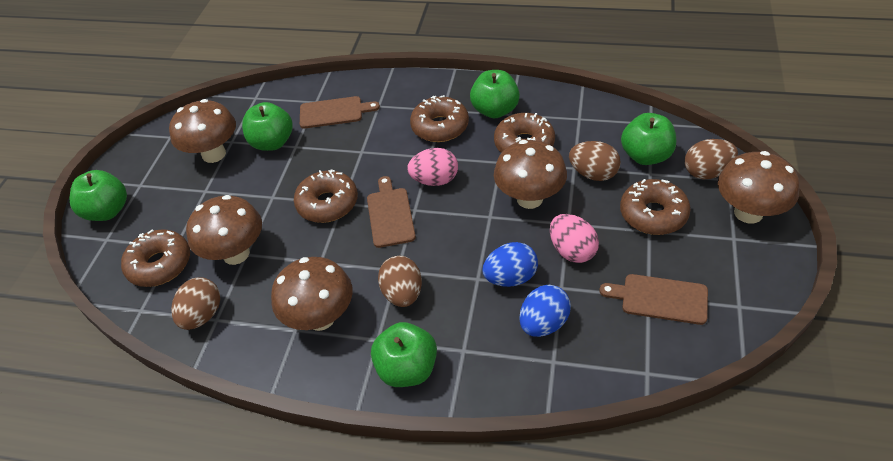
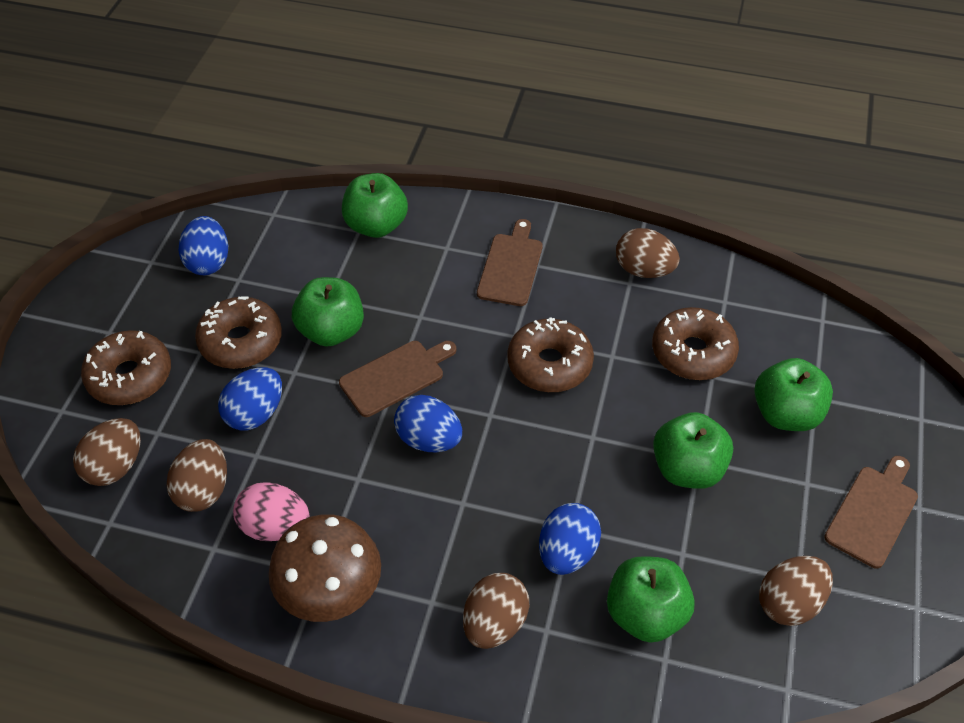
blue egg: [482,242,538,287] [519,285,571,337] = 2 -> [178,216,228,275] [218,367,282,430] [394,395,462,452] [539,503,601,575] = 4
brown donut: [121,229,190,287] [294,169,358,223] [410,95,469,142] [494,113,555,153] [620,179,691,235] = 5 -> [81,330,171,405] [195,296,282,369] [507,317,594,392] [652,307,739,380] = 4
brown egg: [171,277,220,330] [378,256,422,307] [569,141,621,181] [685,139,738,179] = 4 -> [73,418,141,486] [167,439,227,512] [463,573,529,649] [616,228,680,278] [759,556,833,626] = 5
brown mushroom: [169,99,236,163] [186,195,262,265] [271,257,353,331] [494,140,567,209] [718,151,799,224] = 5 -> [269,514,381,622] = 1
pink egg: [407,148,458,186] [550,214,599,263] = 2 -> [233,482,309,541] = 1

